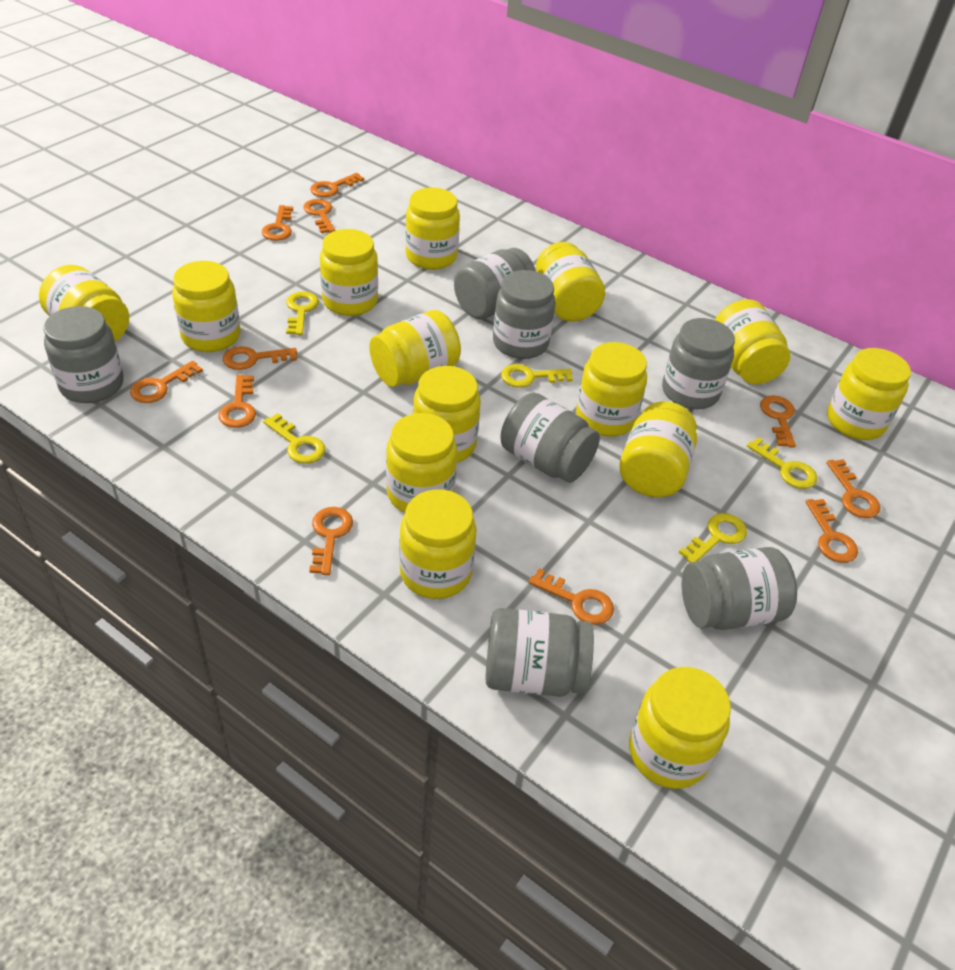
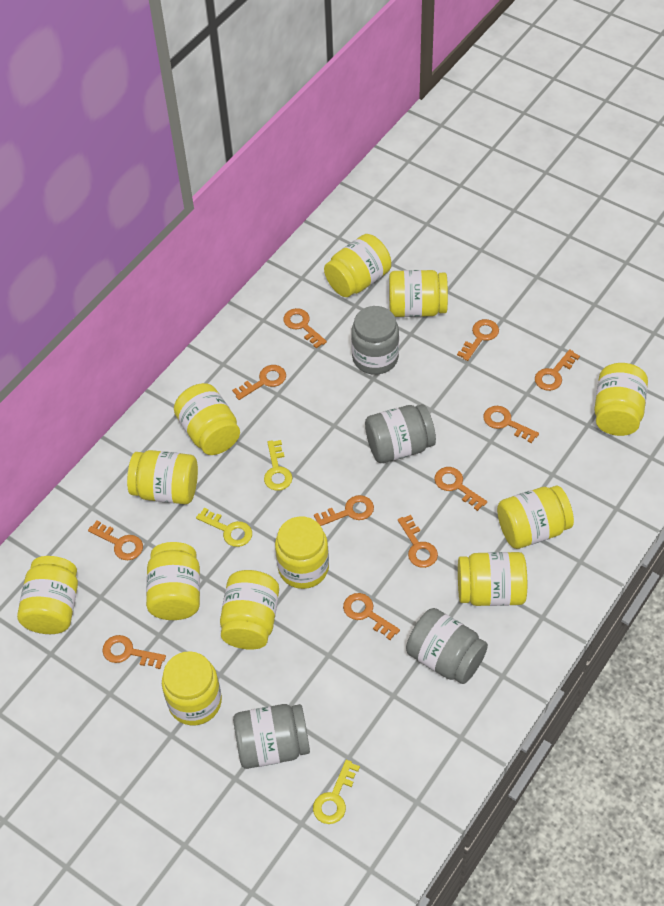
grey jar: [43,306,124,403] [454,248,536,320] [485,608,594,697] [493,270,556,359] [500,392,600,483] [662,318,735,409] [682,547,797,630] = 7 -> [233,704,310,769] [351,306,399,375] [365,404,436,463] [406,608,488,684] = 4
yellow jar: [39,265,129,342] [172,261,241,352] [320,229,378,316] [369,310,461,387] [386,413,457,513] [399,489,476,599] [405,188,460,270] [413,366,481,463] [536,242,605,322] [576,342,647,437] [619,401,697,497] [629,667,731,789] [715,299,791,384] [827,348,911,440] = 14 -> [17,556,78,634] [127,450,198,504] [146,542,200,620] [162,651,222,725] [174,383,240,455] [220,570,279,650] [275,517,329,589] [324,234,391,297] [389,270,448,317] [458,552,527,606] [497,485,574,549] [594,363,648,436] = 12
yellow key: [263,413,326,464] [286,291,319,335] [501,364,573,388] [679,513,747,563] [747,437,817,489] = 5 -> [196,508,252,547] [264,440,292,491] [313,760,360,824] = 3

